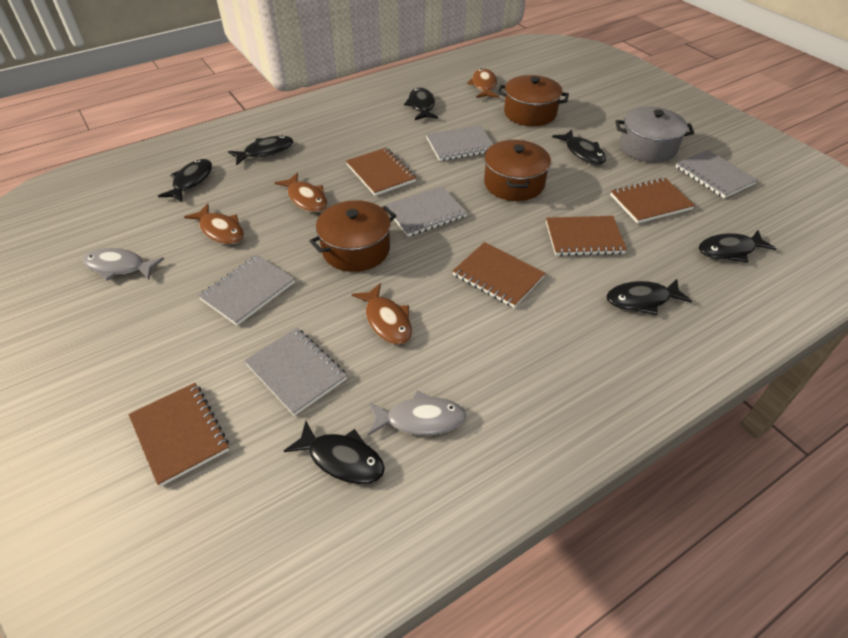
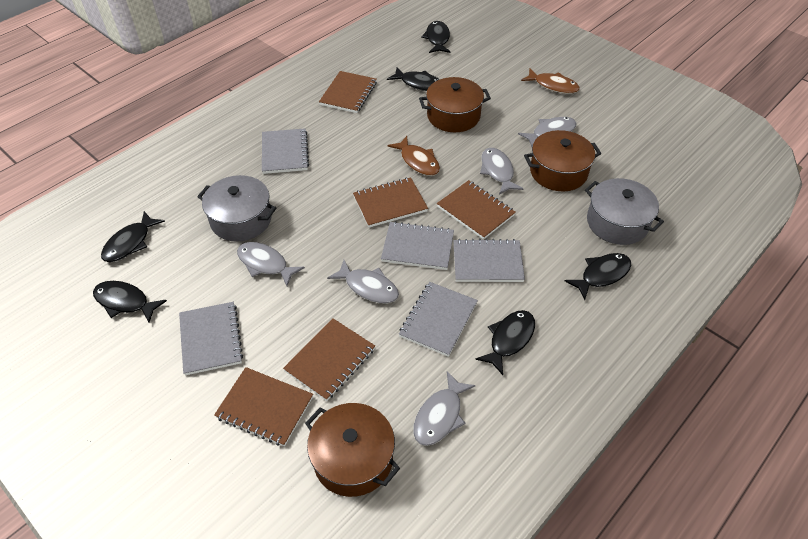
black fish: [158,159,212,202] [228,135,293,165] [284,421,385,484] [404,88,438,120] [552,130,606,165] [606,279,692,315] [699,230,776,263] = 7 -> [93,281,167,322] [101,211,165,262] [387,67,440,91] [421,21,450,53] [475,310,535,375] [565,253,631,300] = 6
brown fish: [184,204,244,245] [274,173,327,212] [352,283,412,345] [467,68,499,98] = 4 -> [388,136,440,176] [521,68,580,94] = 2
grey fish: [83,248,164,281] [368,391,466,436] = 2 -> [237,242,305,286] [327,260,399,303] [413,371,476,446] [480,148,523,195] [518,117,577,147] = 5
grey pot: [615,107,694,163] = 1 -> [197,175,276,242] [585,178,664,245] = 2

